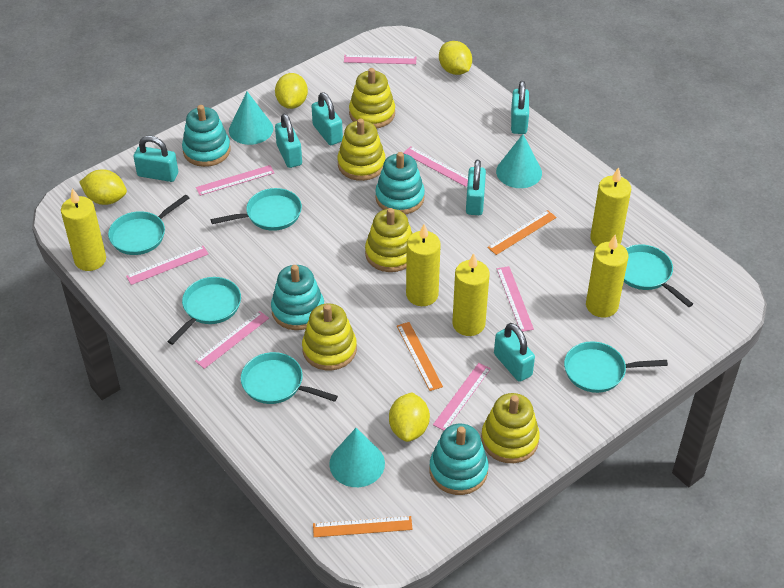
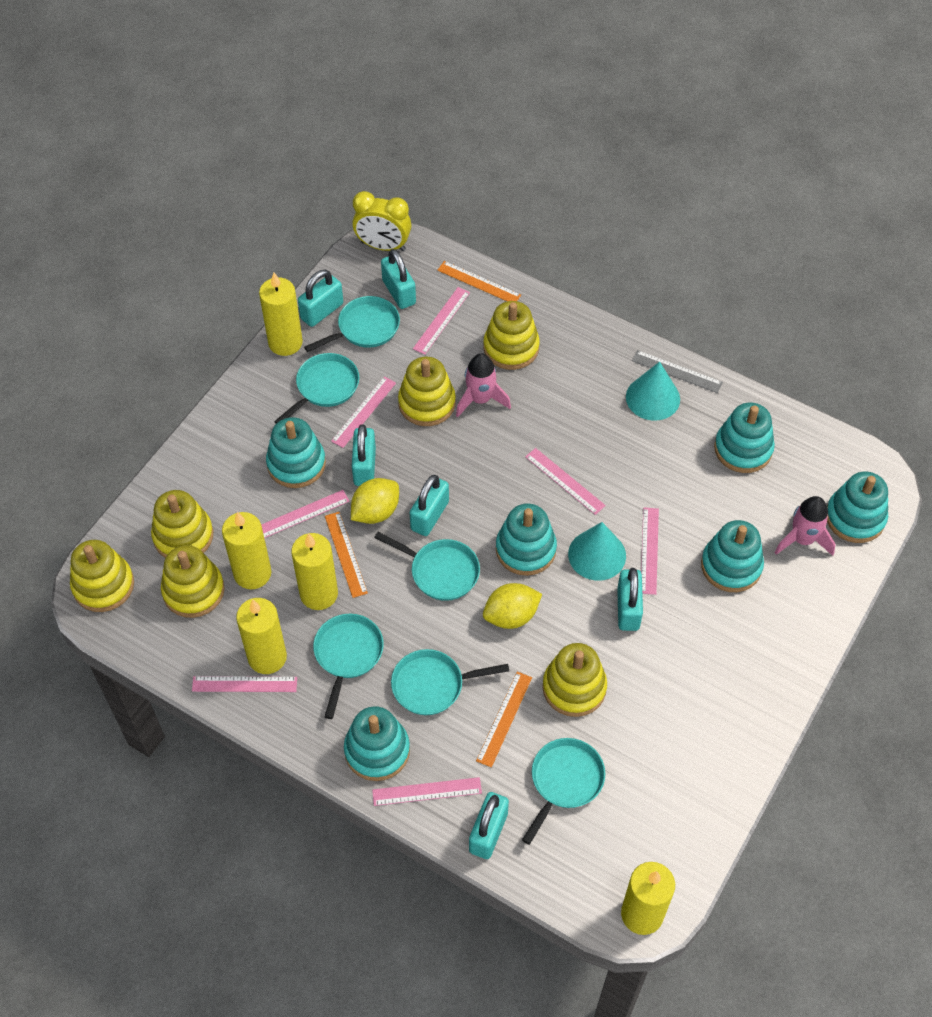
grey ruler: none = 0 -> [632,350,723,393] = 1
pink rocket: none = 0 -> [456,353,511,417] [775,496,836,556] = 2
turquoise cone: [229,92,273,145] [329,428,385,487] [496,134,542,188] = 3 -> [568,522,626,580] [626,361,680,421] = 2
turquoise stacking toy: [182,105,231,167] [271,265,324,330] [375,152,425,214] [430,423,488,495] = 4 -> [266,417,326,488] [344,706,410,781] [496,504,557,576] [701,520,764,592] [714,403,775,473] [827,471,888,543] = 6
yellow clock: none = 0 -> [352,191,411,251] = 1
yellow lemon: [79,169,127,205] [275,73,308,109] [389,392,430,442] [439,41,472,75] = 4 -> [351,478,399,524] [483,583,542,629] = 2
yellow stacking toy: [302,303,357,370] [337,118,385,181] [349,68,395,128] [365,208,413,272] [481,393,540,463] = 5 -> [70,540,134,612] [151,490,213,558] [161,545,224,618] [398,356,456,426] [484,301,540,370] [542,643,607,717] = 6

